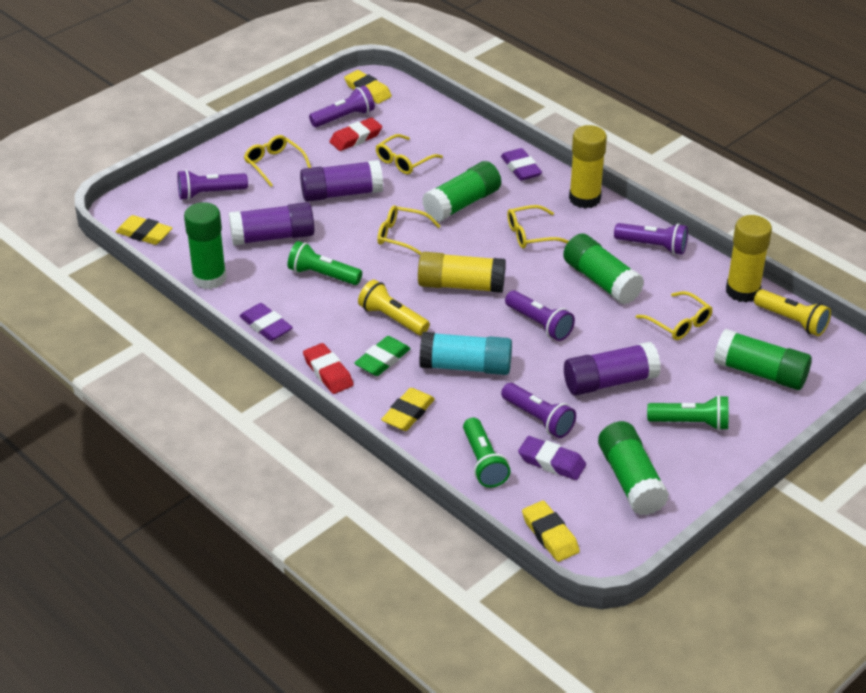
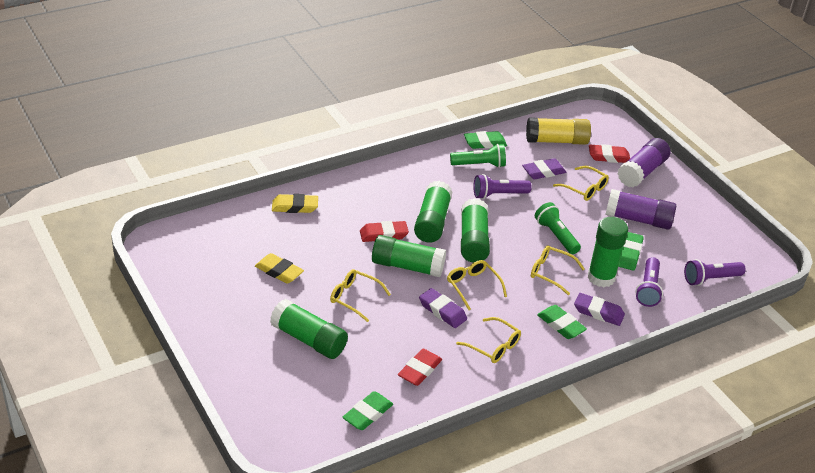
green eraser: [354,336,411,376] = 1 -> [342,391,393,430] [464,131,507,149] [537,305,587,339] [618,232,644,270] = 4
green flashlight: [288,241,362,285] [463,418,511,488] [647,395,728,431] = 3 -> [450,144,506,168] [535,202,581,254] = 2
purple flashlight: [177,170,248,200] [309,86,375,127] [501,383,576,438] [505,291,575,341] [614,223,688,255] = 5 -> [473,174,532,199] [635,257,663,307] [684,259,746,286] = 3
purple glue stick: [229,202,314,246] [300,160,383,202] [564,342,661,395] = 3 -> [605,189,676,230] [617,138,670,188] = 2
red eraser: [303,343,354,394] [329,117,382,151] = 2 -> [360,221,409,242] [398,349,442,386] [589,144,630,163] = 3
turquoise glue stick: [419,332,512,375] = 1 -> none = 0
yellow eraser: [116,215,172,245] [344,70,392,104] [381,388,435,431] [522,501,580,562] = 4 -> [255,253,304,284] [272,194,318,213] = 2
yellow flashlight: [358,280,430,335] [754,289,831,336] = 2 -> none = 0
yellow glue stick: [418,252,506,293] [569,125,607,209] [726,215,772,303] = 3 -> [526,117,591,145] = 1

